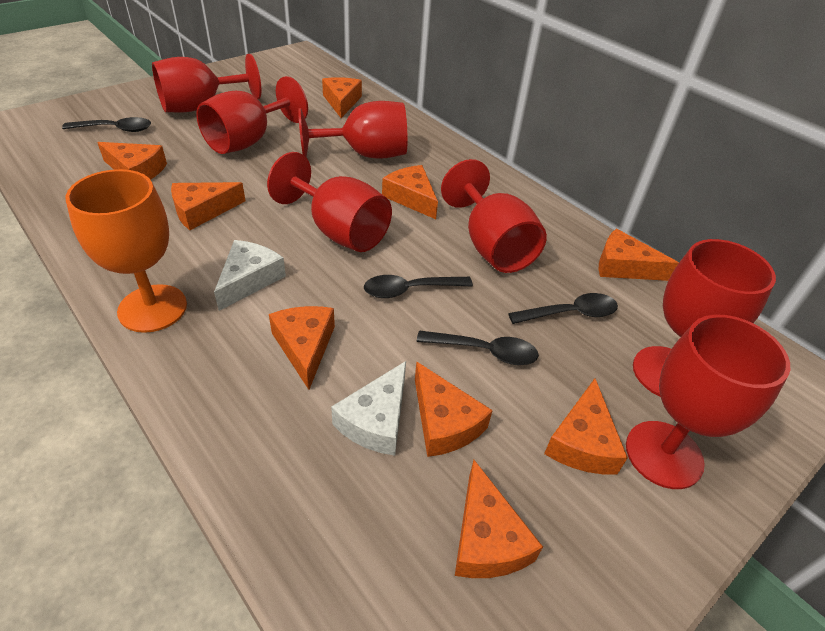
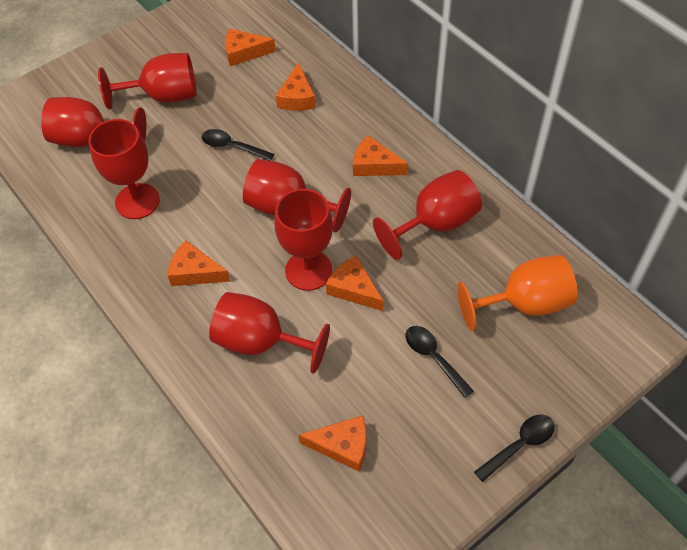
black spoon: [62,117,151,132] [364,275,473,298] [417,330,539,365] [508,293,618,324] = 4 -> [201,129,274,161] [405,326,474,398] [474,415,555,482] = 3
orange cheese: [97,142,167,180] [171,182,245,230] [269,306,335,390] [322,77,362,118] [382,165,438,219] [415,362,493,457] [455,460,543,578] [544,379,628,474] [599,229,679,281] = 9 -> [167,240,230,286] [225,29,276,66] [276,62,316,111] [299,415,366,472] [326,255,384,311] [353,135,408,176] = 6
white cheese: [214,240,286,311] [331,361,406,456] = 2 -> none = 0

